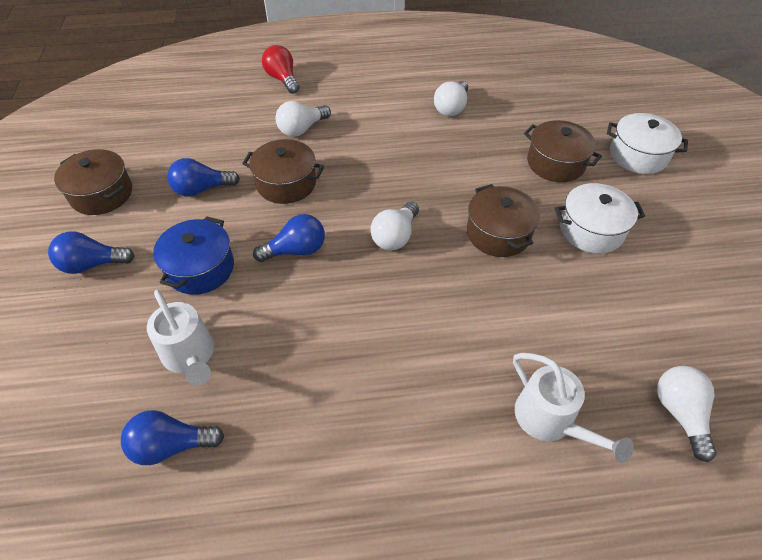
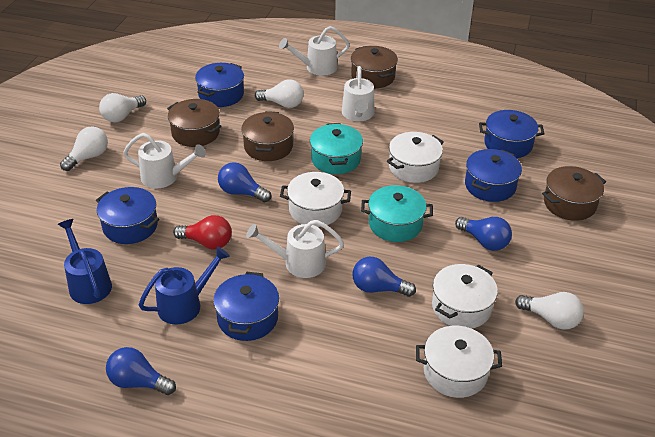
blue pot: [153,216,234,295] = 1 -> [96,187,159,244] [195,63,244,107] [213,272,279,341] [465,149,522,202] [479,110,545,158] = 5
blue watering can: none = 0 -> [58,219,112,304] [139,246,230,324] = 2
turquoise pot: none = 0 -> [310,123,363,174] [361,185,433,242] = 2
white pot: [555,183,645,254] [607,113,688,174] = 2 -> [280,172,351,227] [387,132,444,183] [416,326,502,398] [432,264,498,329] = 4
white watering can: [147,290,214,385] [513,353,634,463] = 2 -> [123,133,206,188] [246,220,344,278] [279,26,350,76] [342,66,375,121] = 4

